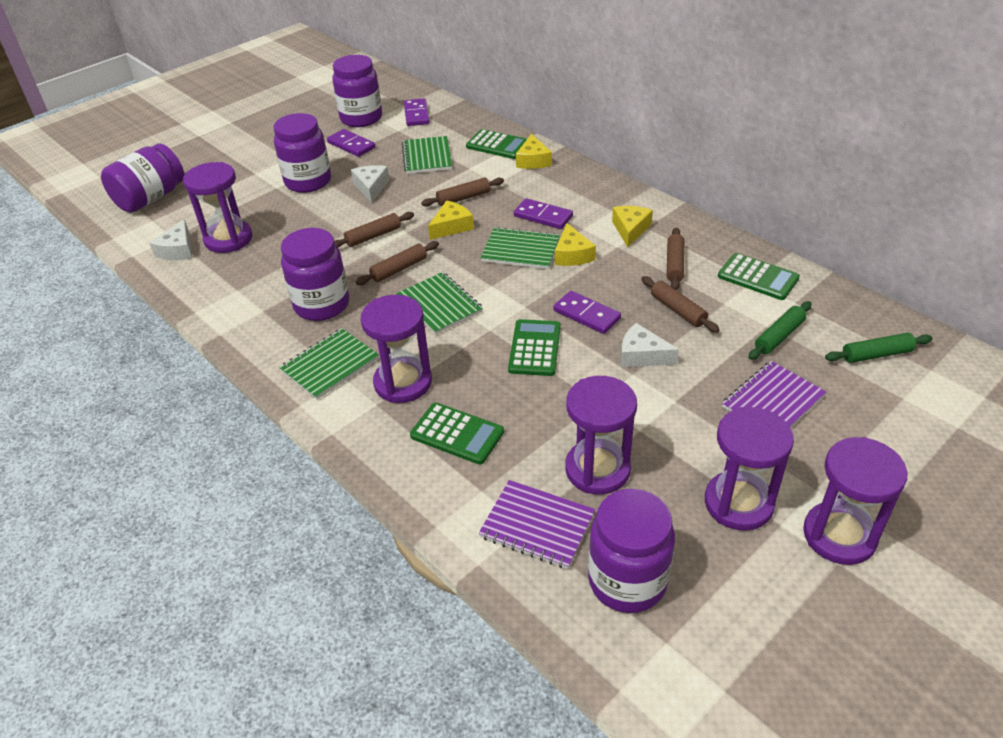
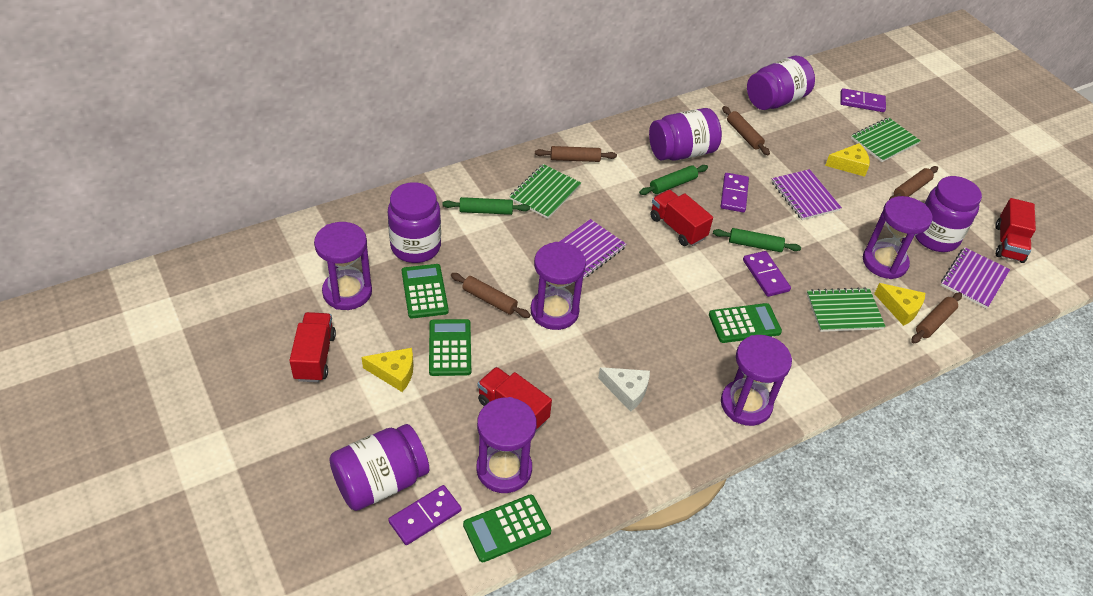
green notebook: [279,328,379,400] [396,272,483,335] [402,136,452,174] [481,227,560,269] = 4 -> [509,164,581,219] [807,287,886,332] [851,118,921,162] = 3
green rolling pin: [748,301,811,360] [825,333,933,363] = 2 -> [442,197,530,215] [639,165,708,195] [713,228,801,252] = 3
purple notebook: [479,480,595,569] [722,361,826,428] = 2 -> [559,219,626,279] [771,169,842,220] [941,247,1010,309] = 3
red truck: none = 0 -> [289,312,336,382] [478,367,552,431] [650,190,713,246] [995,198,1036,263] = 4
white cheese: [149,219,192,260] [351,165,389,203] [621,323,679,367] = 3 -> [598,367,650,412] = 1
yellow cheese: [428,201,474,240] [516,134,552,169] [555,223,596,266] [612,206,653,247] = 4 -> [362,348,413,392] [825,143,870,177] [874,283,925,326] = 3

